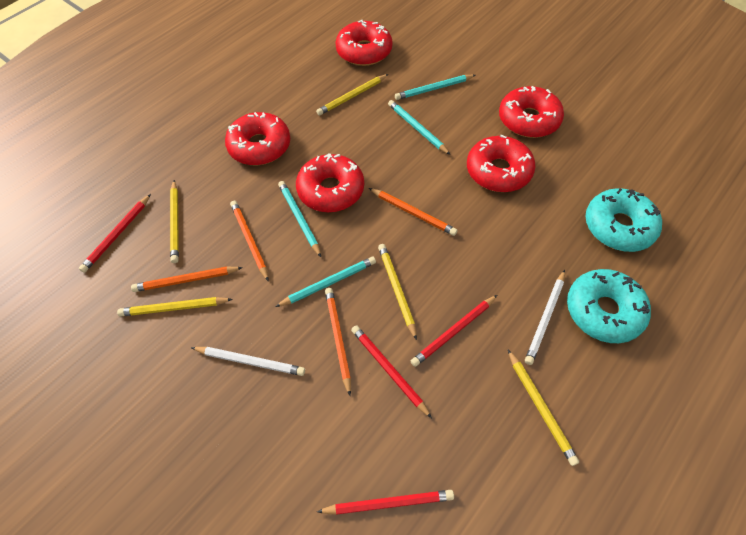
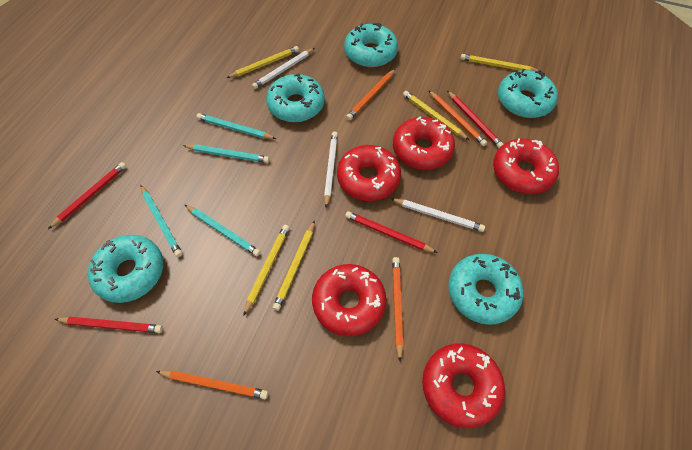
turquoise donut: [567,269,651,343] [585,188,662,252] = 2 -> [88,235,163,303] [266,73,325,122] [344,23,398,67] [448,254,524,325] [498,69,558,118] = 5
white pencil: [191,347,305,376] [525,270,565,365] = 2 -> [252,48,315,89] [324,132,338,208] [391,199,485,232] = 3

